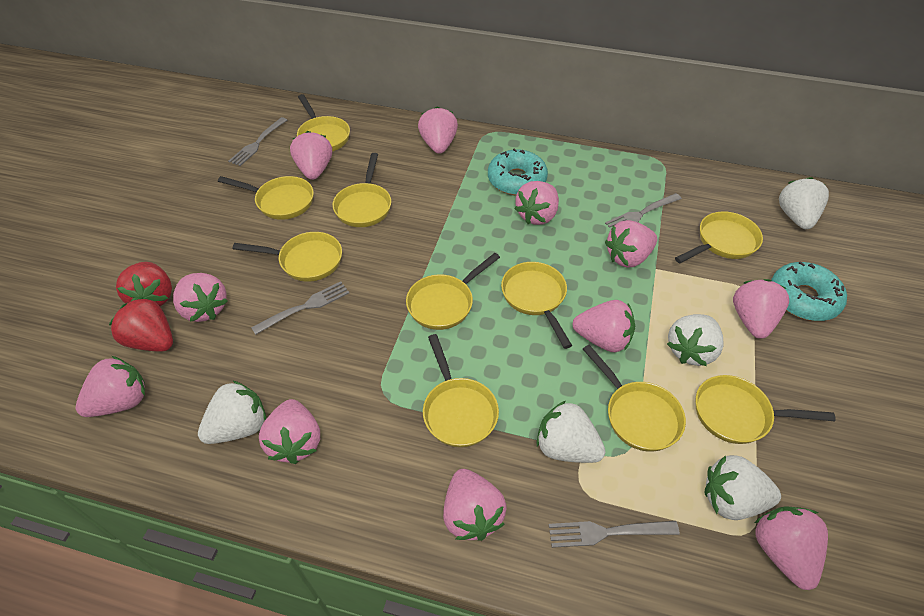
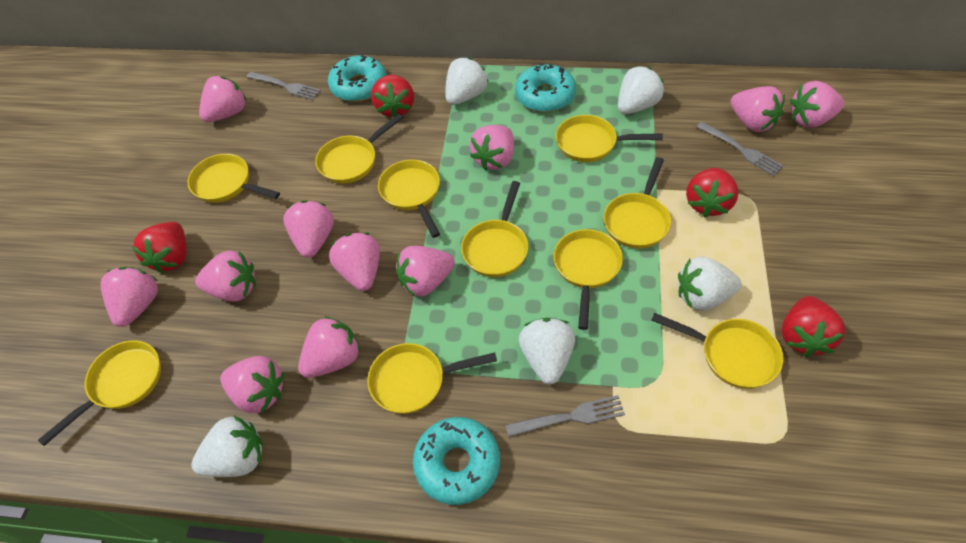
grey fork: [228,117,287,166] [251,281,349,335] [549,521,680,548] [605,193,682,229] = 4 -> [247,72,321,100] [506,395,625,437] [697,122,783,176] = 3
red strawberry: [109,297,173,352] [116,262,172,306] = 2 -> [132,222,187,274] [371,75,414,117] [686,168,739,217] [782,296,845,357] = 4
turquoise donut: [488,148,548,195] [771,261,847,321] = 2 -> [328,55,387,102] [413,417,500,505] [515,64,576,112] = 3

